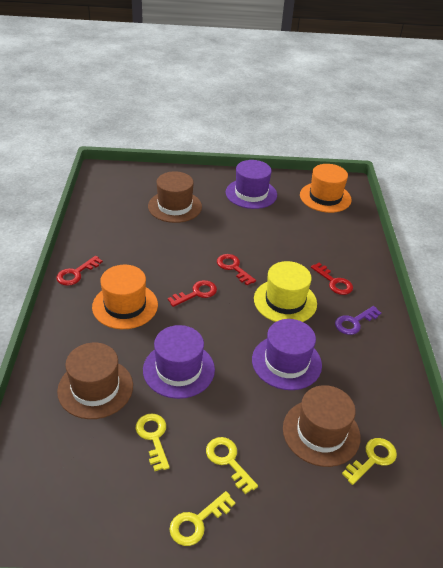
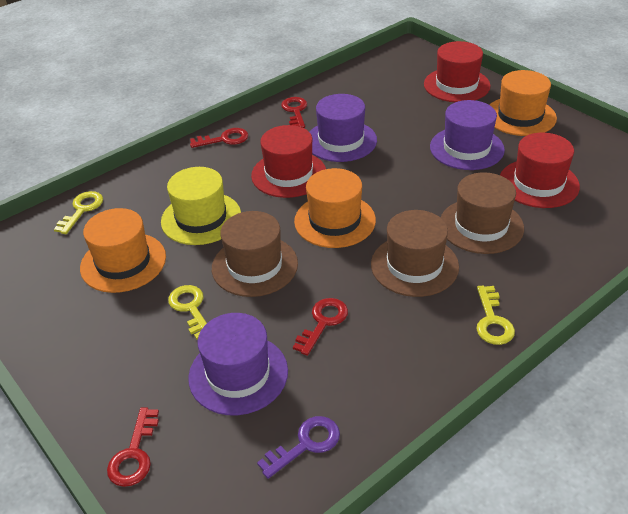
orange hat: [92,265,158,329] [300,164,352,213] = 2 -> [80,208,166,293] [294,168,376,248] [489,70,557,136] = 3
red hat: none = 0 -> [251,125,326,198] [424,41,491,102] [500,133,580,208] = 3
yellow key: [136,413,170,471] [169,491,235,546] [206,437,258,494] [342,438,397,485] = 4 -> [54,191,103,234] [168,285,207,340] [477,286,515,345] = 3

